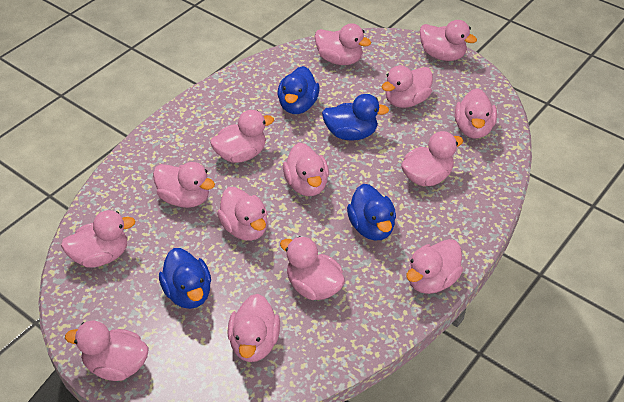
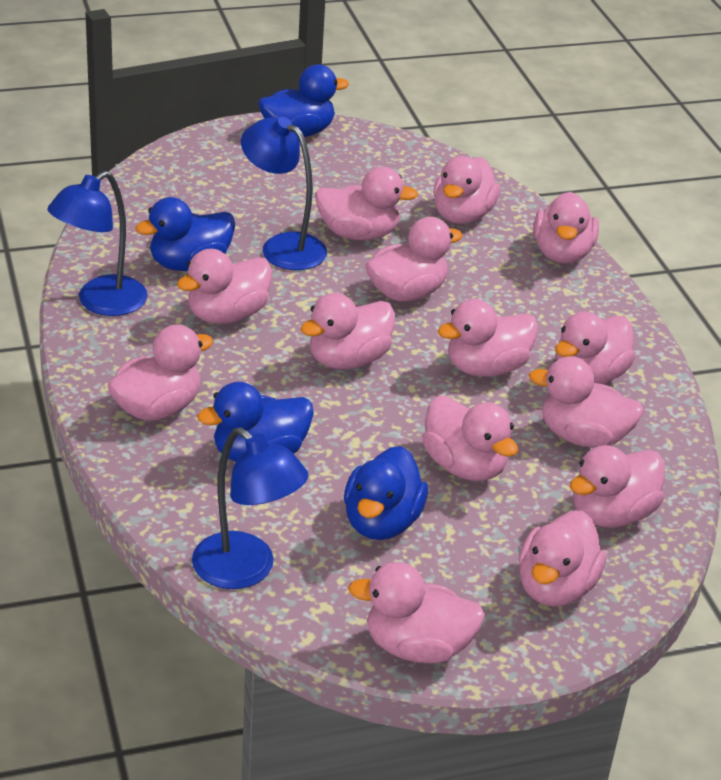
blue lamp: none = 0 -> [47,171,148,316] [192,427,308,589] [241,117,327,270] = 3

